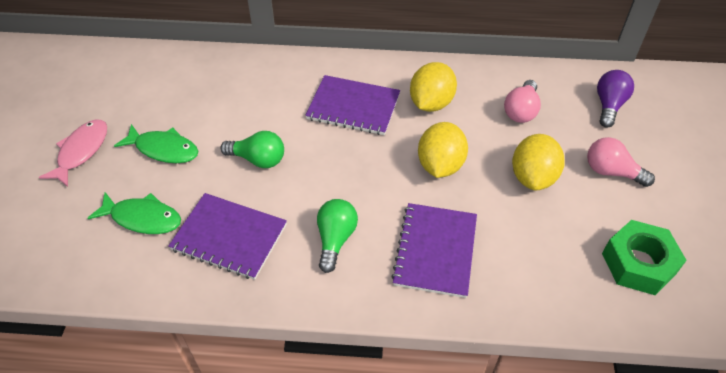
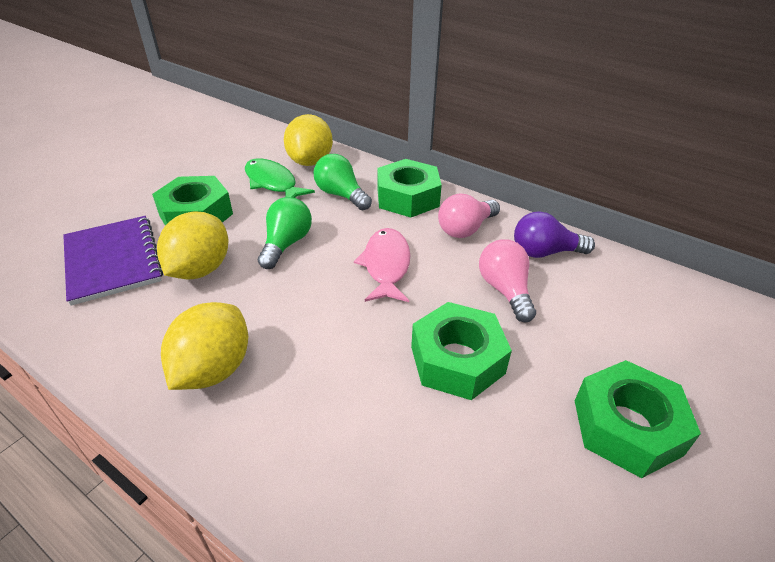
green fish: [87,192,181,234] [114,124,198,163] = 2 -> [245,158,315,198] = 1
green nut: [602,220,687,295] = 1 -> [152,176,233,226] [377,159,442,217] [411,302,512,400] [575,360,701,478] = 4
purple notebook: [168,193,287,280] [305,75,400,135] [391,203,477,298] = 3 -> [63,216,163,306] = 1

